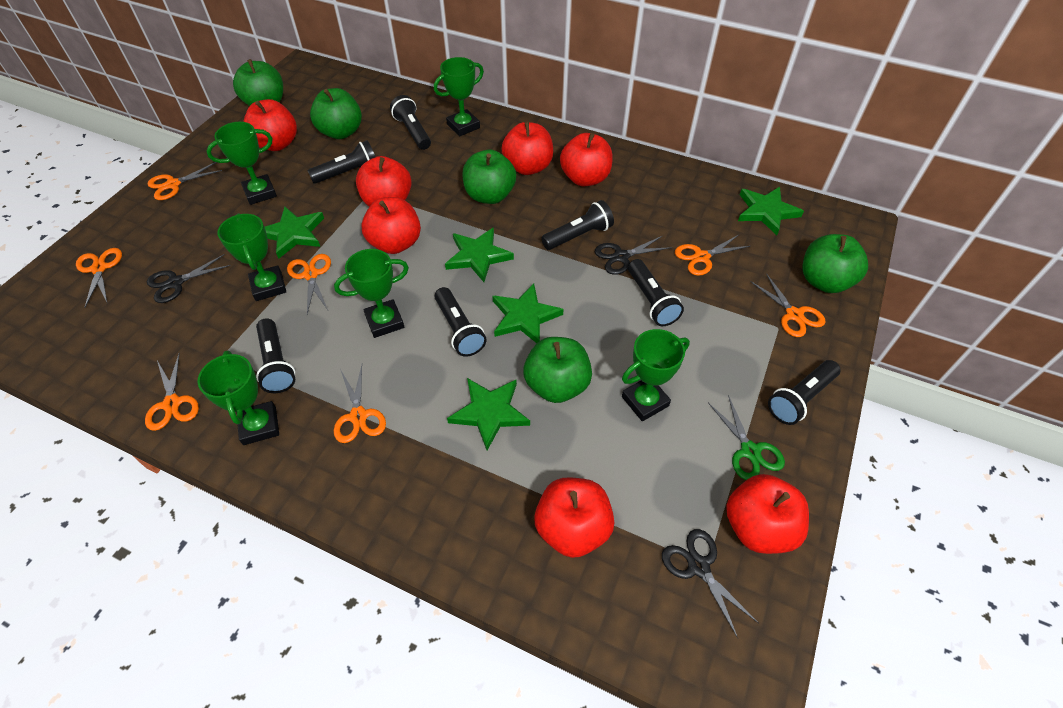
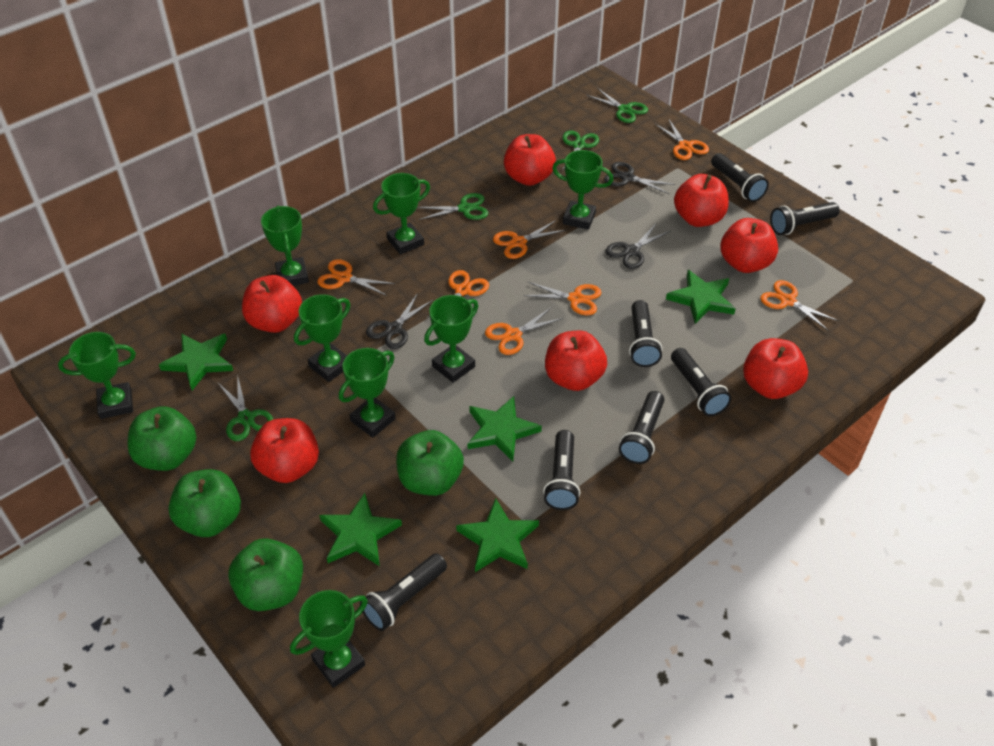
green apple: [233,59,283,106] [310,88,362,139] [462,150,516,204] [523,337,592,403] [802,234,868,293] = 5 -> [127,406,196,471] [168,469,241,537] [228,538,303,611] [396,430,464,496] = 4
green scissors: [708,395,785,480] = 1 -> [218,374,274,441] [417,193,489,220] [562,130,599,170] [587,88,648,123] = 4
green trophy: [197,351,279,445] [206,122,277,205] [218,213,286,301] [334,249,409,338] [434,57,484,136] [622,329,690,421] = 6 -> [58,332,136,419] [261,206,309,286] [290,590,368,688] [294,294,350,382] [339,348,396,438] [373,173,430,255] [424,295,478,383] [552,150,613,230] = 8

